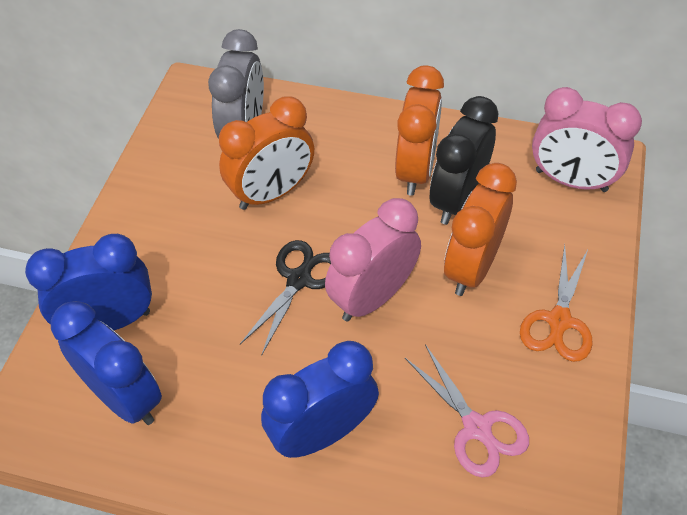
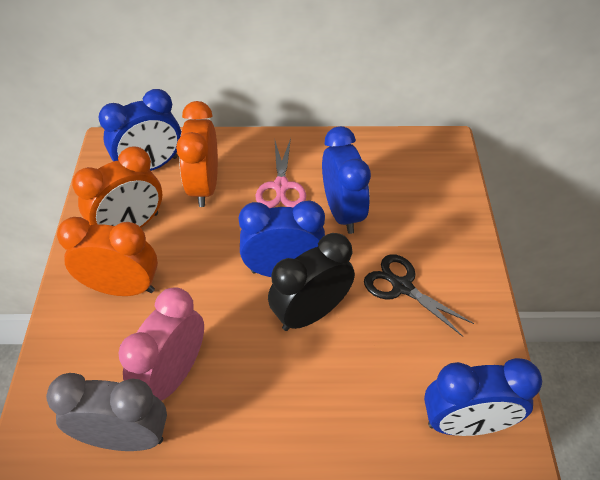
blue clock: [25,234,152,330] [51,301,162,425] [261,341,379,458] = 3 -> [98,89,181,171] [239,201,325,277] [322,126,371,234] [424,358,542,436] = 4
orange scissors: [520,245,593,362] = 1 -> none = 0
pink clock: [325,198,421,322] [532,87,642,192] = 2 -> [118,287,204,401] = 1

